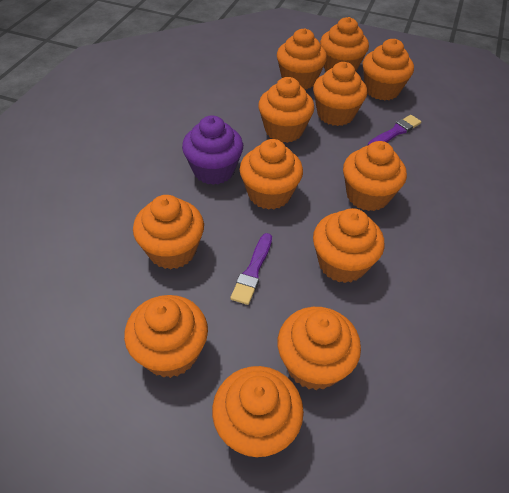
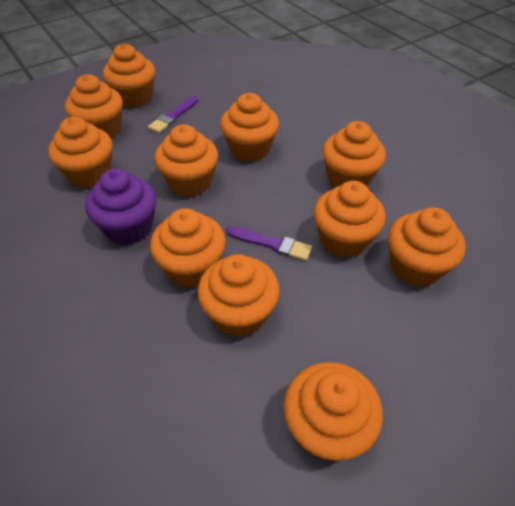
orange cupcake: [124,295,208,378] [133,195,204,269] [212,366,304,458] [240,139,303,210] [258,77,314,143] [277,29,327,89] [278,307,361,390] [313,62,367,126] [313,208,384,283] [320,17,369,71] [343,141,407,211] [363,39,414,100] = 12 -> [48,117,113,188] [65,75,123,138] [103,43,155,108] [150,208,226,288] [155,124,218,197] [198,254,280,337] [220,93,279,162] [284,362,383,461] [314,181,386,258] [322,121,386,188] [388,207,466,287] = 11

